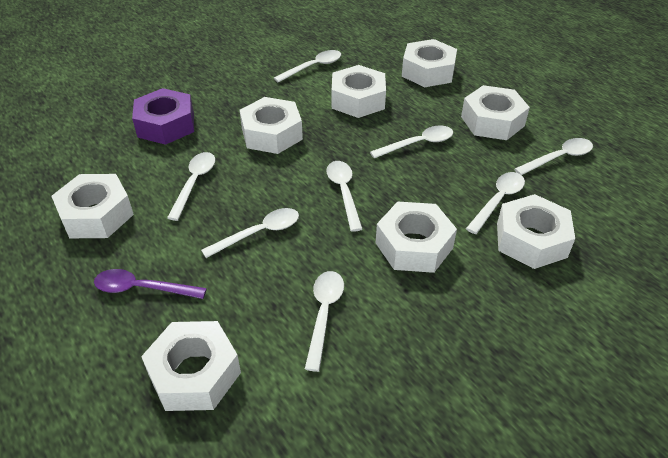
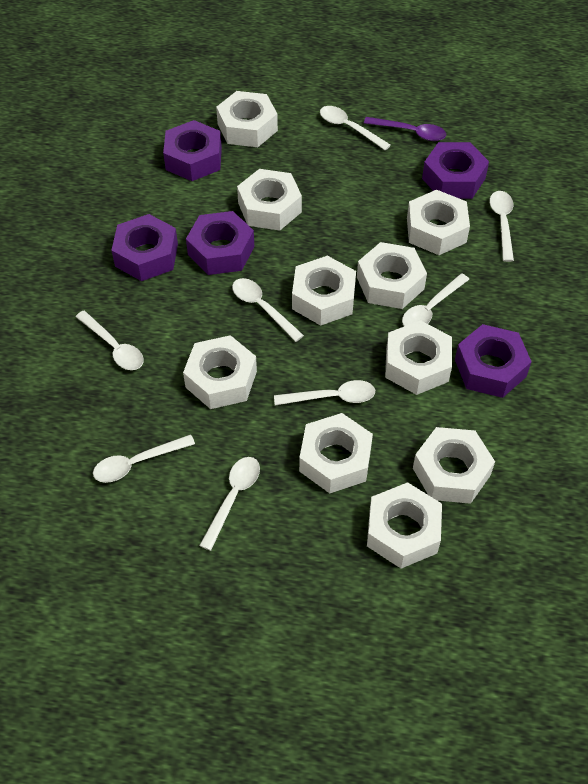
purple nut: [132,88,194,145] = 1 -> [111,214,178,281] [163,120,222,181] [186,211,254,275] [422,142,489,199] [455,324,532,398] = 5
white nut: [52,174,134,238] [141,321,241,411] [240,97,303,154] [332,65,386,118] [376,201,457,273] [402,39,457,87] [461,85,530,140] [497,194,575,269] = 8 -> [183,335,257,409] [216,91,278,147] [237,169,302,231] [292,256,356,326] [299,413,373,493] [357,242,427,309] [367,482,442,568] [385,320,452,395] [407,190,470,255] [413,427,495,504] = 10

